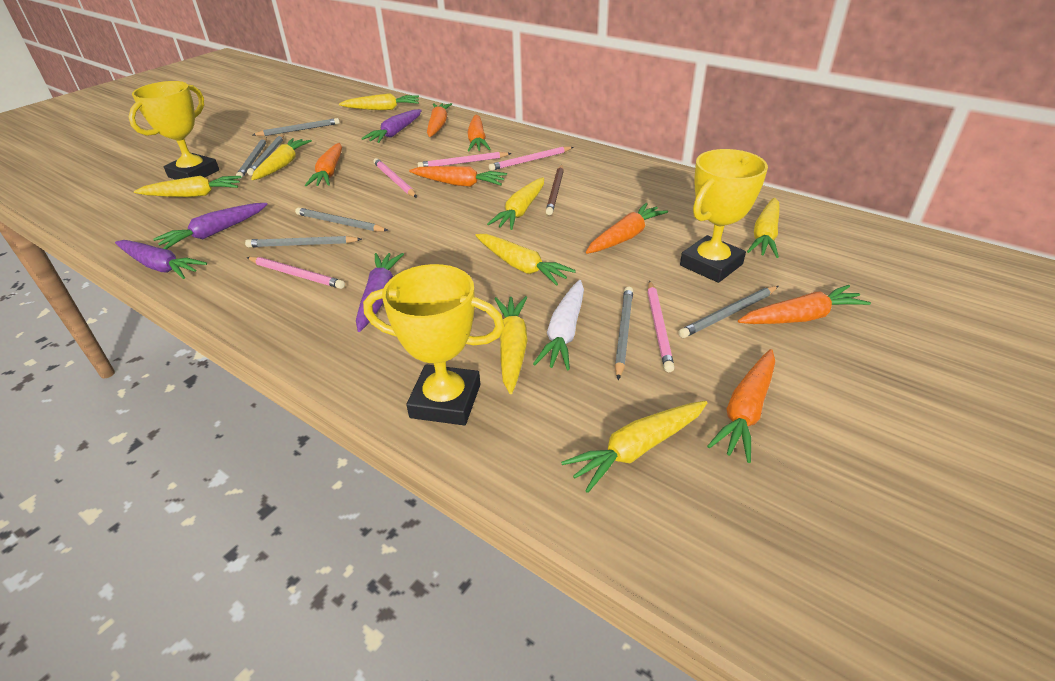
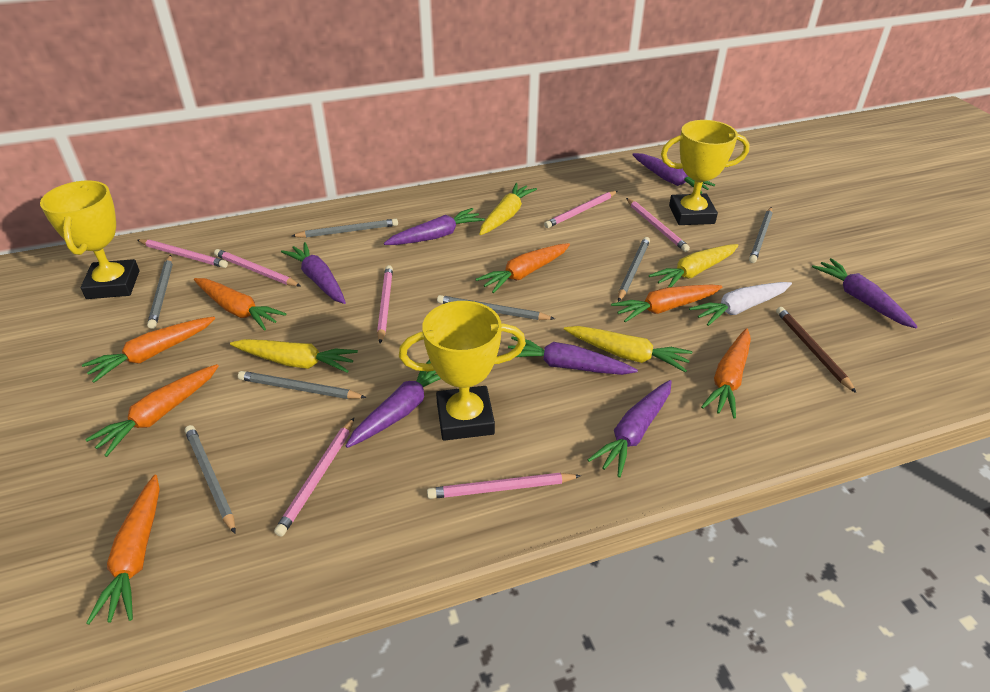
pink pencil: [246,257,345,289] [373,158,417,198] [418,152,512,167] [489,147,573,171] [647,281,674,372] = 5 -> [137,239,228,268] [214,249,301,287] [274,418,354,537] [377,265,393,343] [427,473,581,499] [544,191,618,228] [626,198,690,252] = 7
purple carrot: [115,240,207,279] [153,203,268,249] [356,253,404,332] [361,109,422,143] = 4 -> [281,242,346,304] [346,359,441,448] [384,208,485,245] [508,336,638,375] [588,380,672,477] [632,153,715,194] [812,258,918,328] = 7
yellow carrot: [134,176,242,197] [251,138,312,180] [339,93,419,110] [475,234,576,286] [487,177,544,230] [495,296,527,394] [561,401,707,493] [747,198,779,258] = 8 -> [230,339,358,373] [479,183,537,235] [564,326,692,373] [649,244,739,287] = 4

